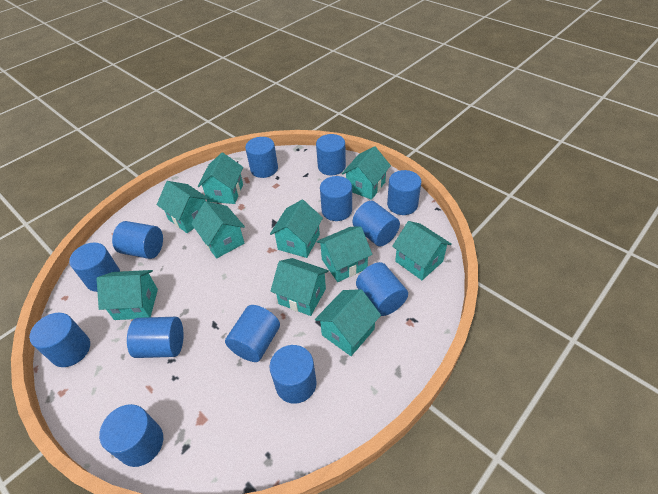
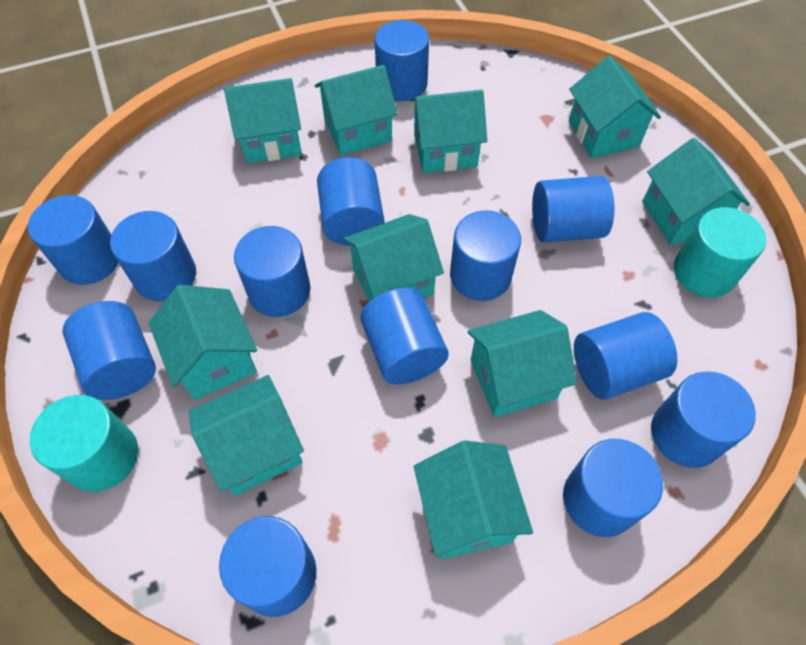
turquoise cylinder: none = 0 -> [30,395,138,492] [674,207,766,297] = 2

